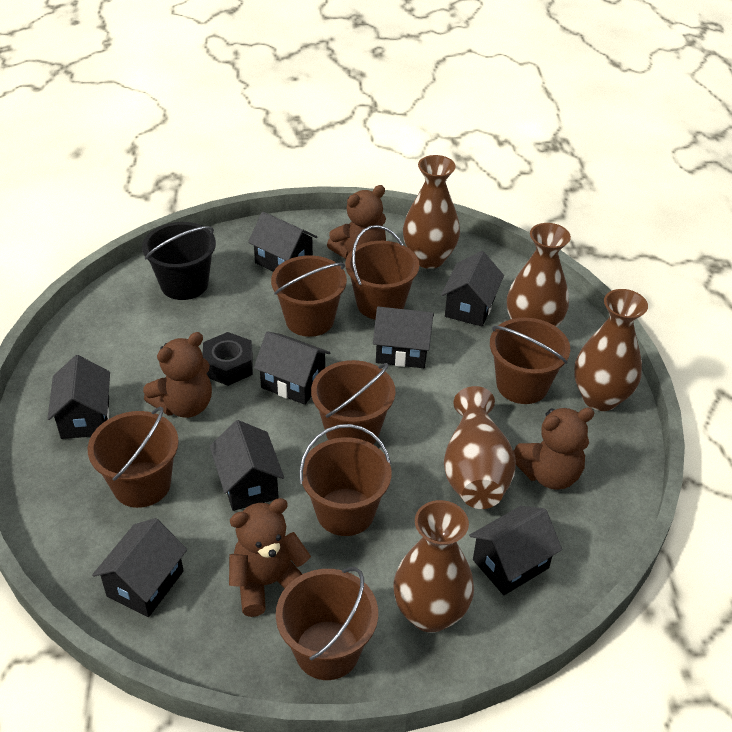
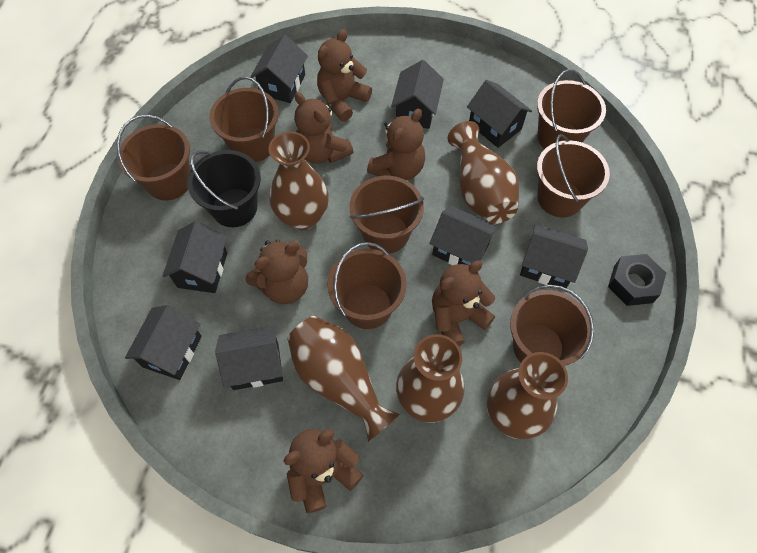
brown teddy bear: [143,332,212,418] [229,498,311,617] [327,185,386,259] [513,407,595,490] = 4 -> [246,240,308,304] [284,429,363,513] [294,92,353,164] [317,29,372,121] [367,109,425,180] [432,260,495,346] = 6

